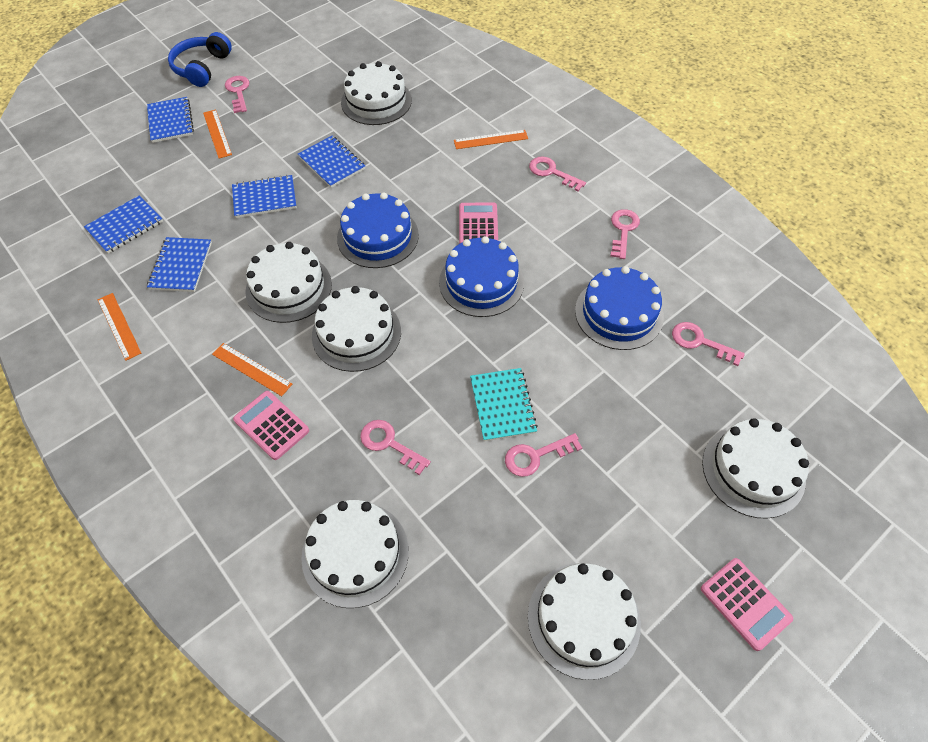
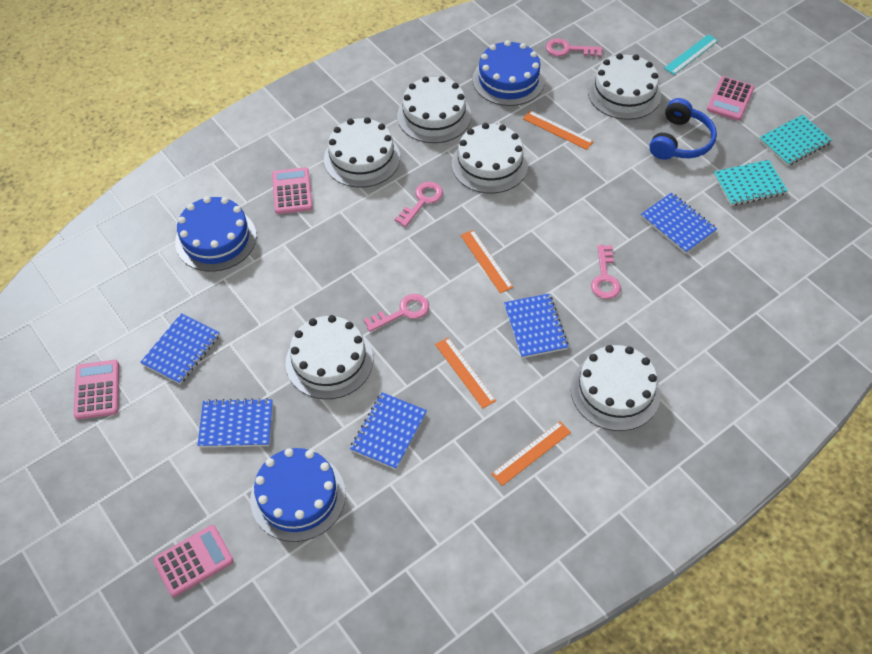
pink calculator: [233,391,309,460] [459,202,498,244] [701,558,793,651] = 3 -> [74,360,119,419] [153,525,234,597] [272,167,313,214] [707,76,754,121] = 4
pink key: [225,76,250,113] [360,420,431,475] [505,433,582,477] [529,156,586,191] [610,209,640,259] [672,322,745,366] = 6 -> [363,294,429,332] [394,182,443,227] [546,38,603,57] [591,245,621,299] = 4
turquoise notebook: [470,368,538,442] = 1 -> [713,160,788,206] [759,115,832,166] = 2
turquoise ruler: none = 0 -> [664,34,718,75] = 1

